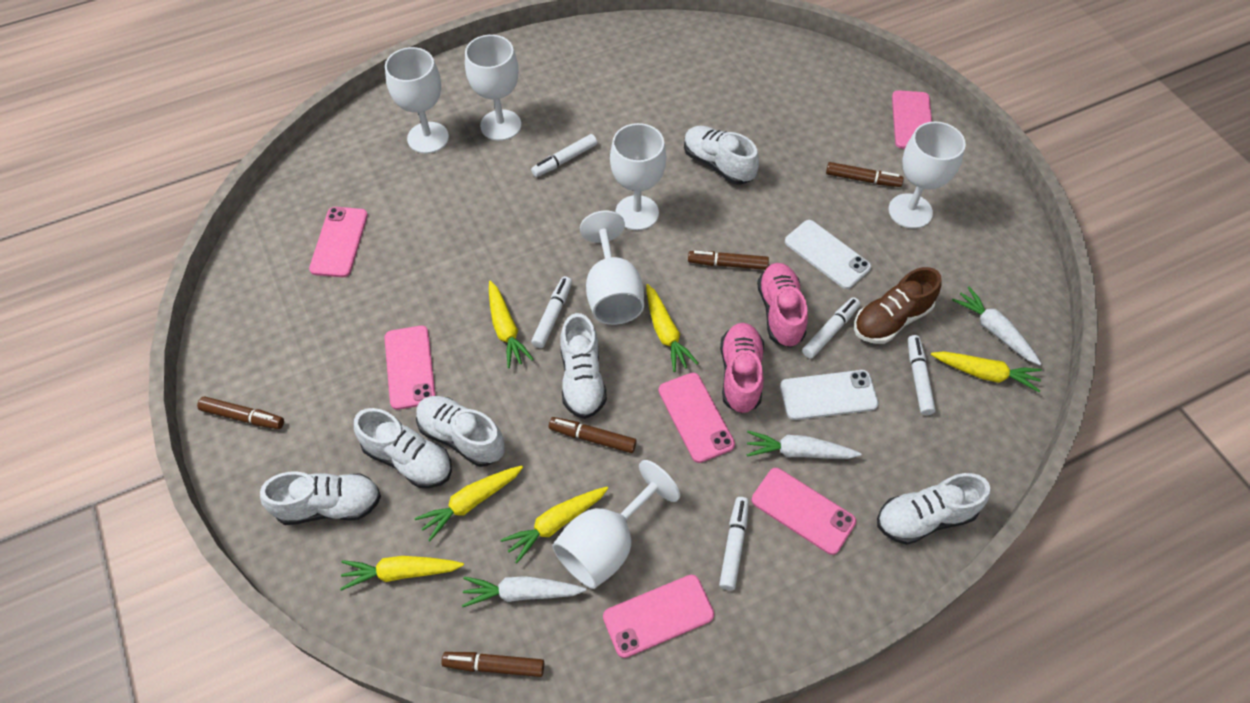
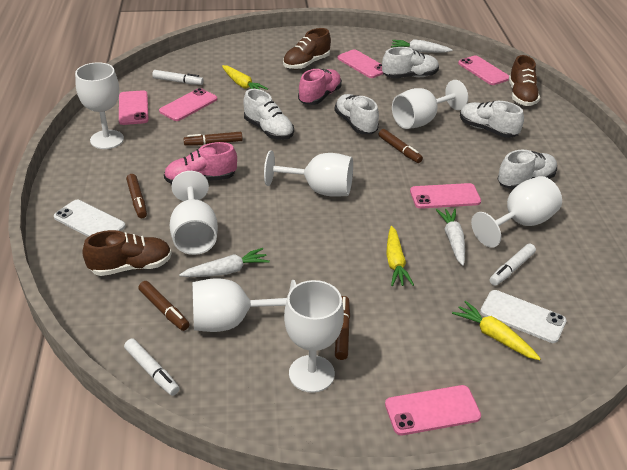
brown shoe: [854,267,942,344] = 1 -> [82,230,172,276] [283,28,331,70] [509,55,540,106] = 3
white goblet: [385,47,449,154] [465,35,521,141] [552,460,680,589] [580,211,644,325] [610,123,666,230] [889,122,966,229] = 6 -> [75,62,124,149] [170,171,218,255] [192,278,296,332] [264,151,353,197] [284,280,344,393] [392,80,468,129] [471,176,562,248] = 7
white marker: [531,134,597,177] [531,276,572,348] [719,497,749,590] [802,297,860,359] [908,335,936,415] = 5 -> [124,339,180,396] [152,70,204,85] [490,244,536,286] = 3
white shoe: [260,471,381,525] [354,408,452,488] [416,396,505,467] [560,313,607,419] [684,126,759,185] [877,473,990,545] = 6 -> [243,89,294,140] [334,94,379,134] [382,47,439,78] [460,101,524,138] [498,150,557,190] = 5
yellow carrot: [340,556,464,591] [415,466,523,541] [489,281,534,368] [501,487,608,564] [646,284,699,372] [931,351,1042,392] = 6 -> [222,65,268,90] [386,226,414,286] [452,301,541,360] = 3

